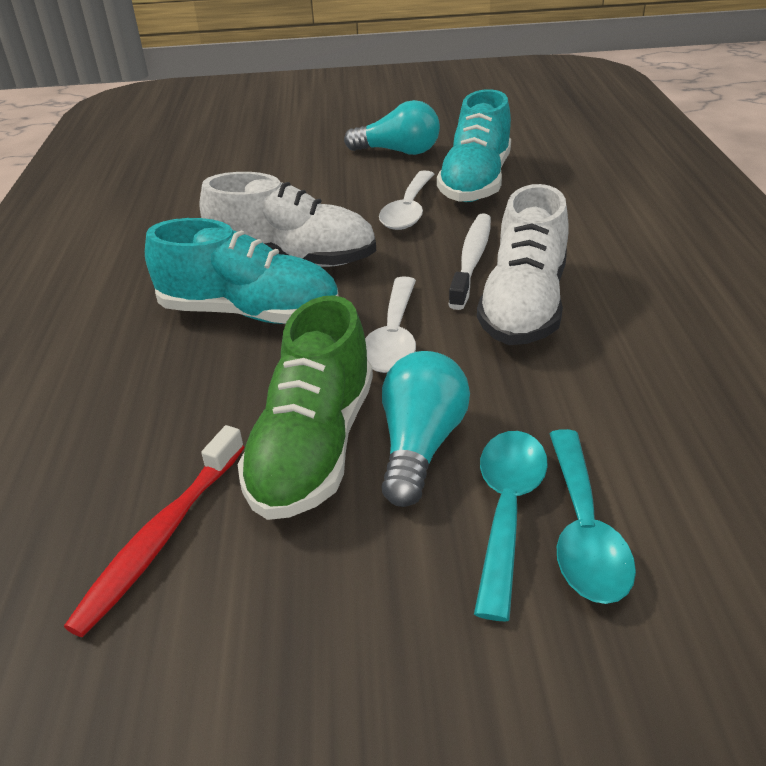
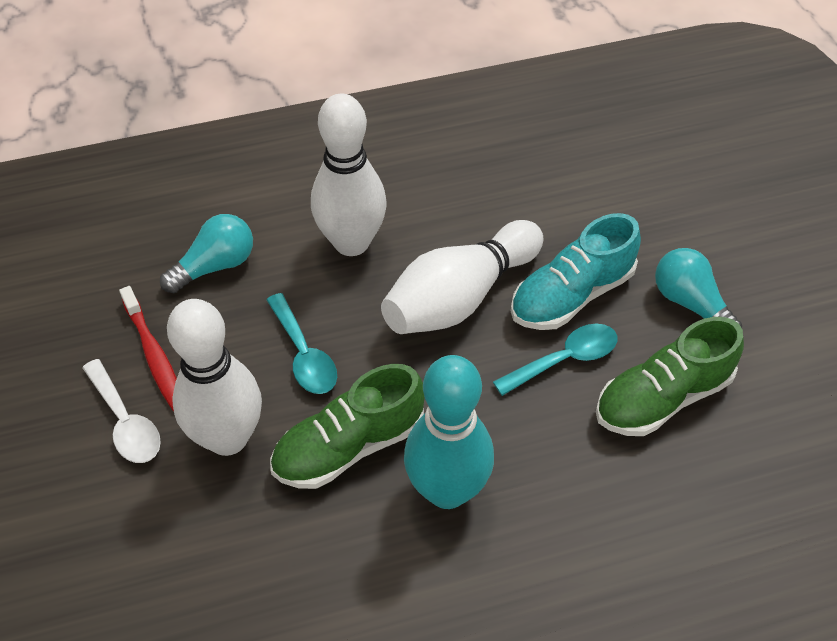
green shoe: [238,295,373,520] = 1 -> [270,364,425,489] [596,317,744,436] = 2
turquoise bowling pin: none = 0 -> [404,355,494,509] = 1
turquoise shoe: [145,218,338,324] [437,89,511,202] = 2 -> [511,213,641,330] = 1
white bowling pin: none = 0 -> [167,299,262,456] [311,94,387,256] [381,220,543,334] = 3
white shoe: [200,172,376,267] [477,184,569,345] = 2 -> none = 0
white spoon: [365,277,416,373] [379,170,434,230] = 2 -> [83,359,161,463] = 1
white toothbrush: [448,213,491,310] = 1 -> none = 0

